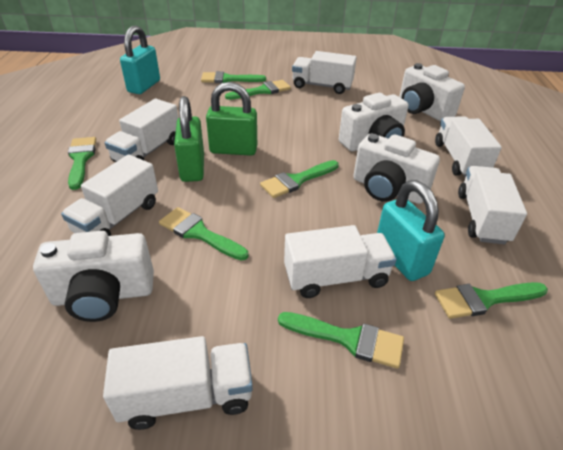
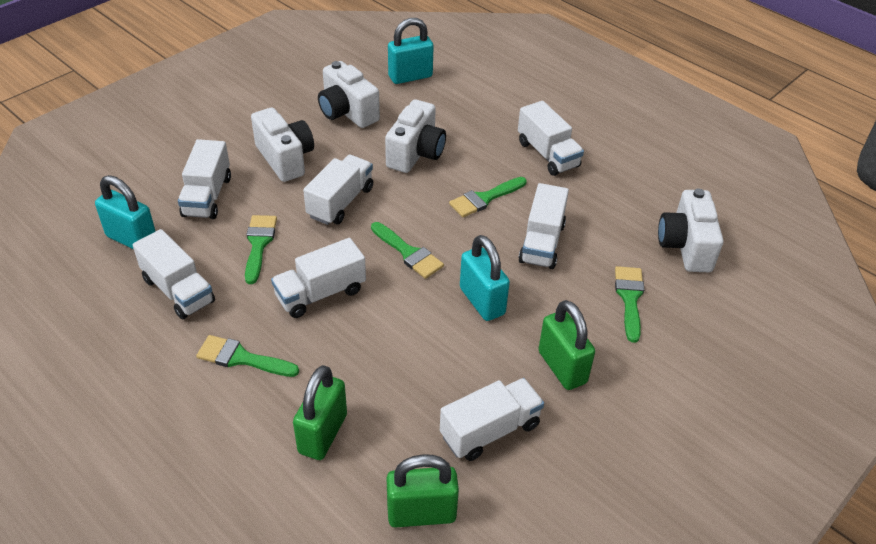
green brush: [68,137,96,190] [159,207,248,261] [201,71,266,83] [225,80,291,100] [260,160,339,198] [278,312,404,369] [435,282,548,319] = 7 -> [196,335,299,377] [245,215,277,284] [371,222,444,279] [449,177,527,217] [615,266,644,343] = 5
green padlock: [174,96,204,182] [206,82,257,156] = 2 -> [293,365,347,460] [387,454,459,528] [538,300,595,390] = 3
turquoise padlock: [120,25,160,94] [377,180,445,281] = 2 -> [95,175,156,249] [388,18,433,84] [460,235,510,321] = 3

